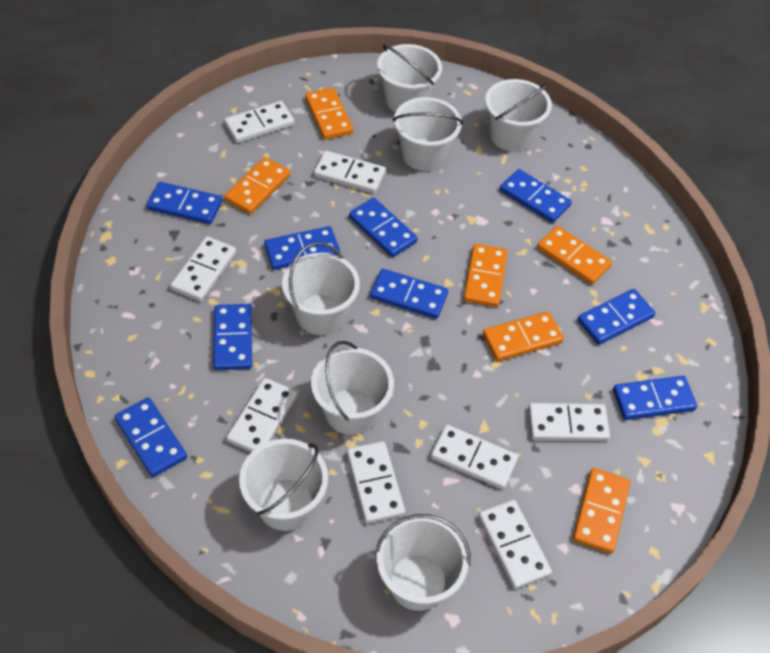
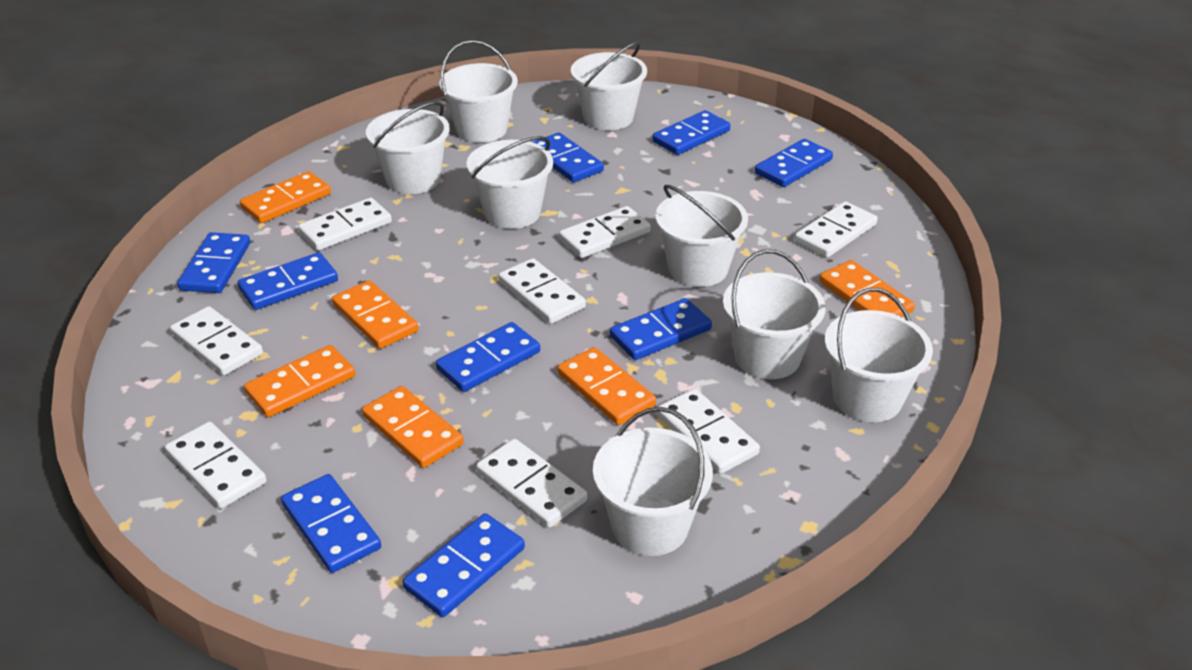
white bucket: [239,439,328,531] [282,242,360,335] [311,341,394,435] [375,514,470,611] [377,44,442,112] [393,97,463,171] [485,79,552,151] = 7 -> [366,101,450,194] [439,40,518,143] [466,136,553,229] [571,42,647,130] [593,407,713,556] [655,185,748,287] [723,249,826,379] [825,288,933,422] = 8

